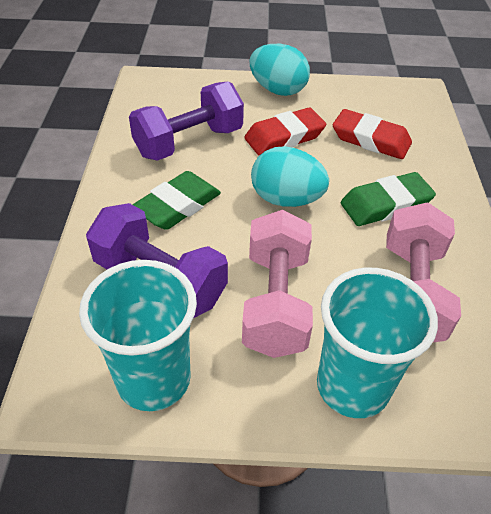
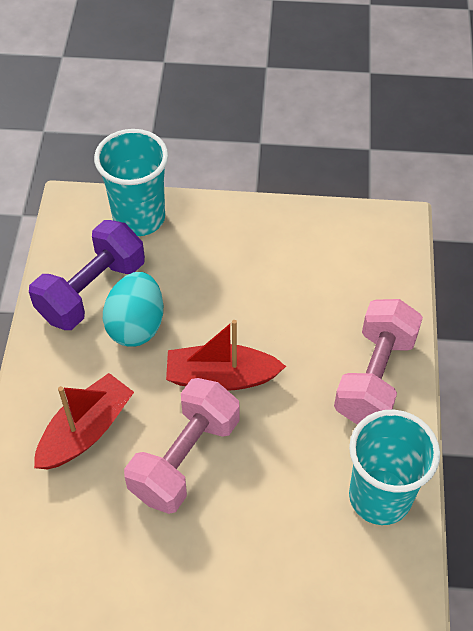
green eraser: [132,171,221,230] [341,172,436,226] = 2 -> none = 0
purple dumbbell: [86,203,228,318] [129,81,244,161] = 2 -> [29,220,145,330] = 1
red boat: none = 0 -> [34,373,134,469] [166,320,286,391] = 2
red eraser: [244,108,326,156] [333,109,412,159] = 2 -> none = 0
turquoise egg: [250,44,310,96] [251,146,329,207] = 2 -> [103,272,163,347] = 1

